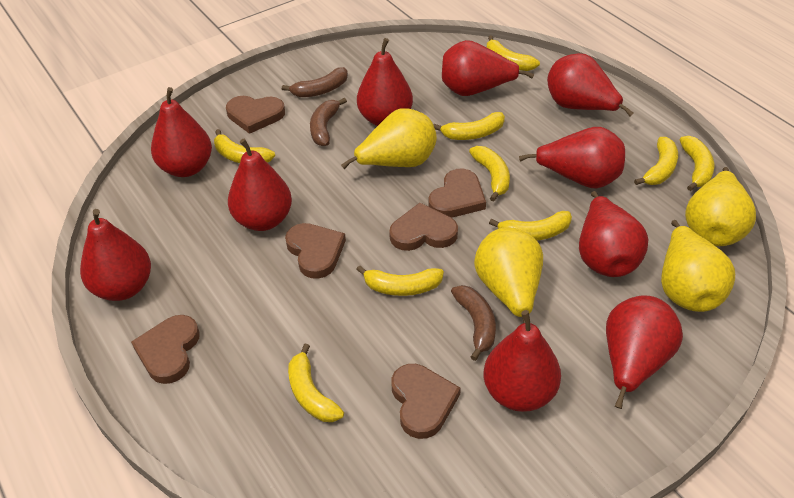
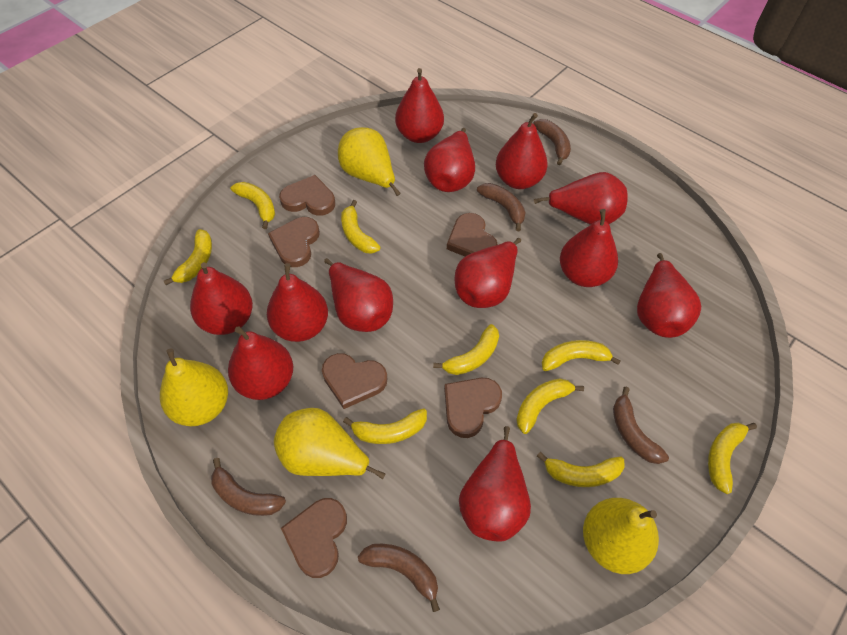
brown banana: [282,67,348,97] [310,98,347,146] [451,285,496,361] = 3 -> [211,458,286,516] [358,544,440,612] [477,183,525,231] [533,119,571,165] [613,387,669,464] = 5
red pear: [80,209,151,301] [151,87,212,177] [228,139,292,231] [357,38,413,126] [442,40,534,96] [484,310,561,412] [519,127,625,189] [547,53,634,117] [579,191,648,277] [606,295,683,409] = 10 -> [190,262,253,335] [228,326,293,400] [267,263,328,342] [324,258,393,332] [395,68,444,143] [424,128,475,192] [455,238,521,308] [459,426,531,542] [496,113,548,189] [534,172,628,225] [560,209,618,287] [637,253,701,338] = 12

